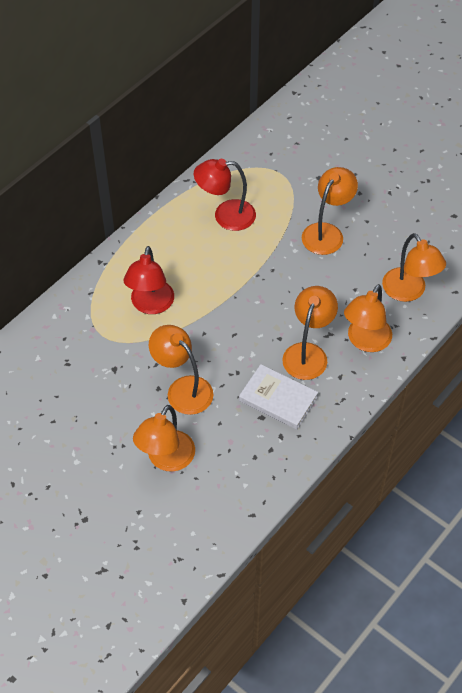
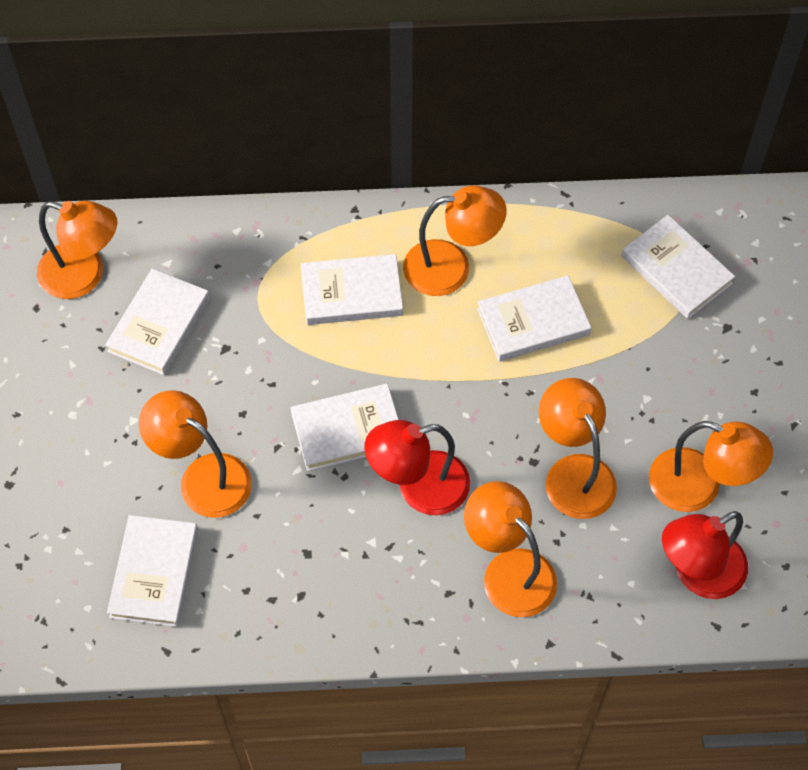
white book: [239,364,318,430] = 1 -> [105,268,210,375] [107,515,198,627] [291,384,399,471] [301,254,403,325] [477,275,591,362] [621,215,735,319] = 6

